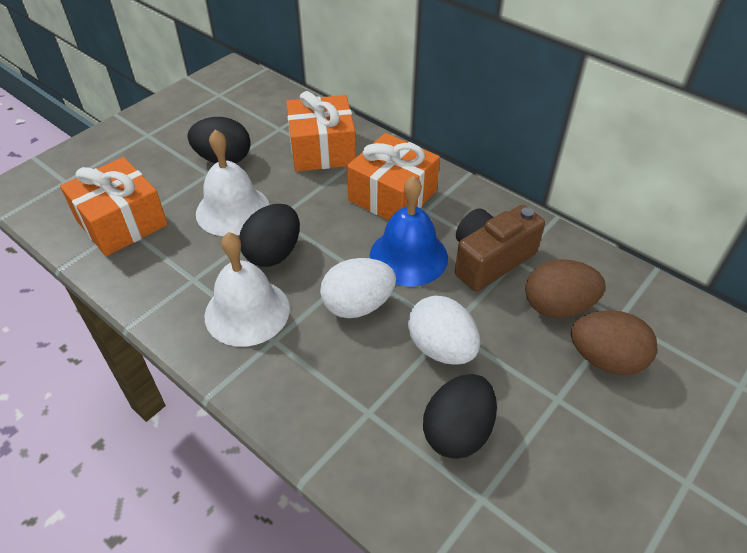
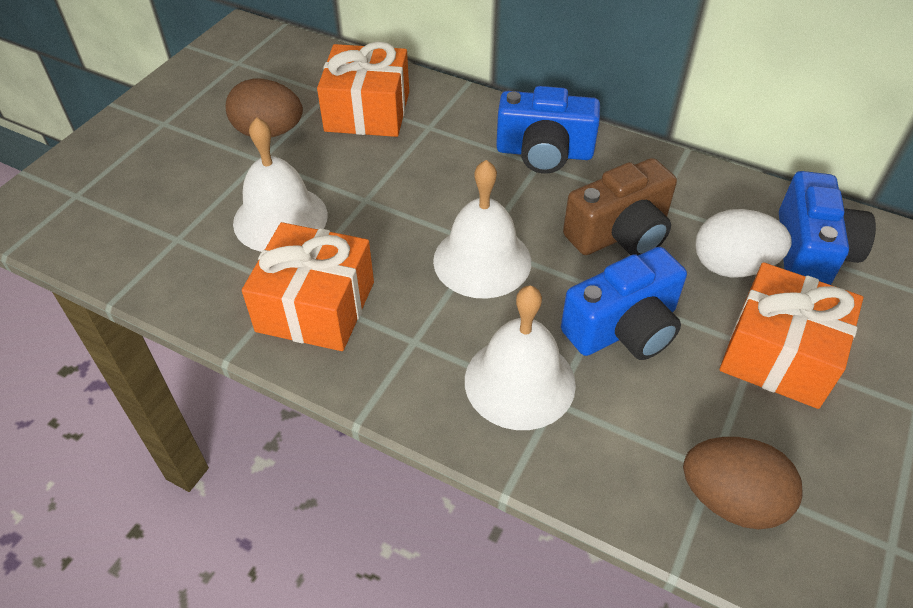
black egg: [187,117,251,163] [239,204,300,267] [423,374,497,459] = 3 -> none = 0
blue bell: [369,176,448,287] = 1 -> none = 0
blue camera: none = 0 -> [496,86,600,174] [561,247,687,360] [779,171,876,285] = 3
white bell: [196,130,269,236] [204,232,290,347] = 2 -> [233,117,328,252] [433,160,531,299] [465,285,576,430] = 3
white egg: [320,258,396,318] [408,296,480,365] = 2 -> [695,209,792,278] = 1

